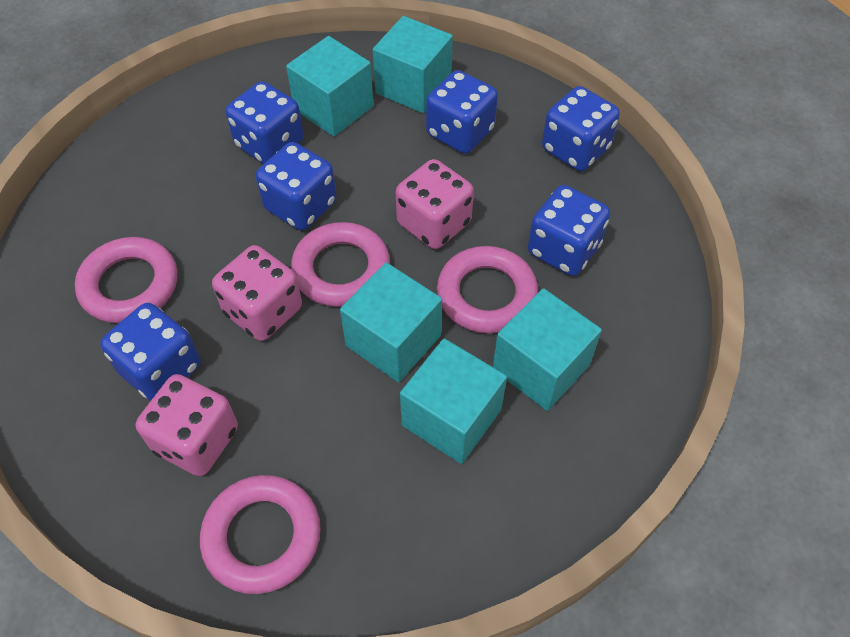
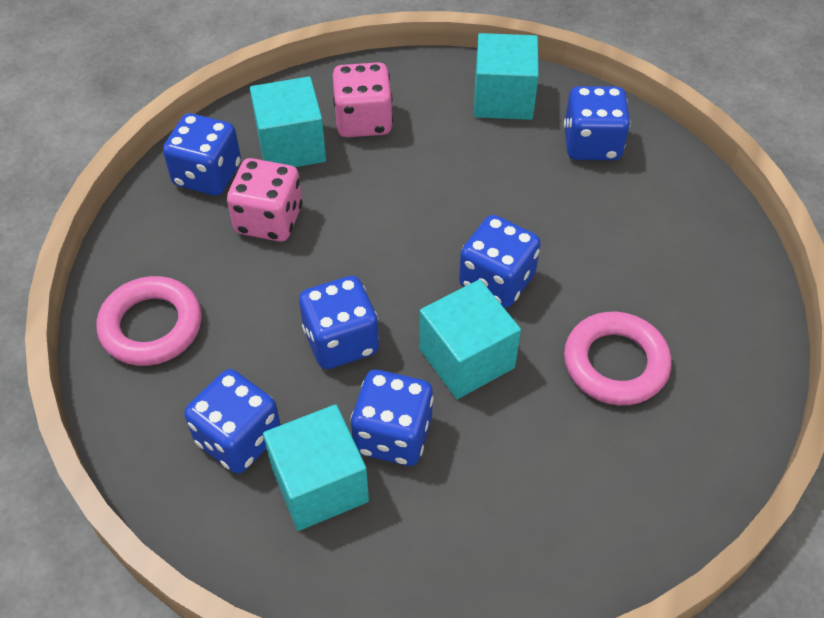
pink dice: [136,374,238,476] [212,245,302,341] [396,159,474,249] = 3 -> [227,158,302,242] [333,62,393,137] = 2
pink ring: [75,237,177,324] [200,475,321,594] [291,222,390,307] [437,246,538,334] = 4 -> [97,276,202,366] [564,312,672,405] = 2
turquoise cube: [286,36,373,137] [340,263,442,382] [373,16,453,113] [400,338,507,464] [493,288,602,411] = 5 -> [250,77,326,167] [263,404,369,531] [419,280,521,399] [474,33,539,120] = 4

